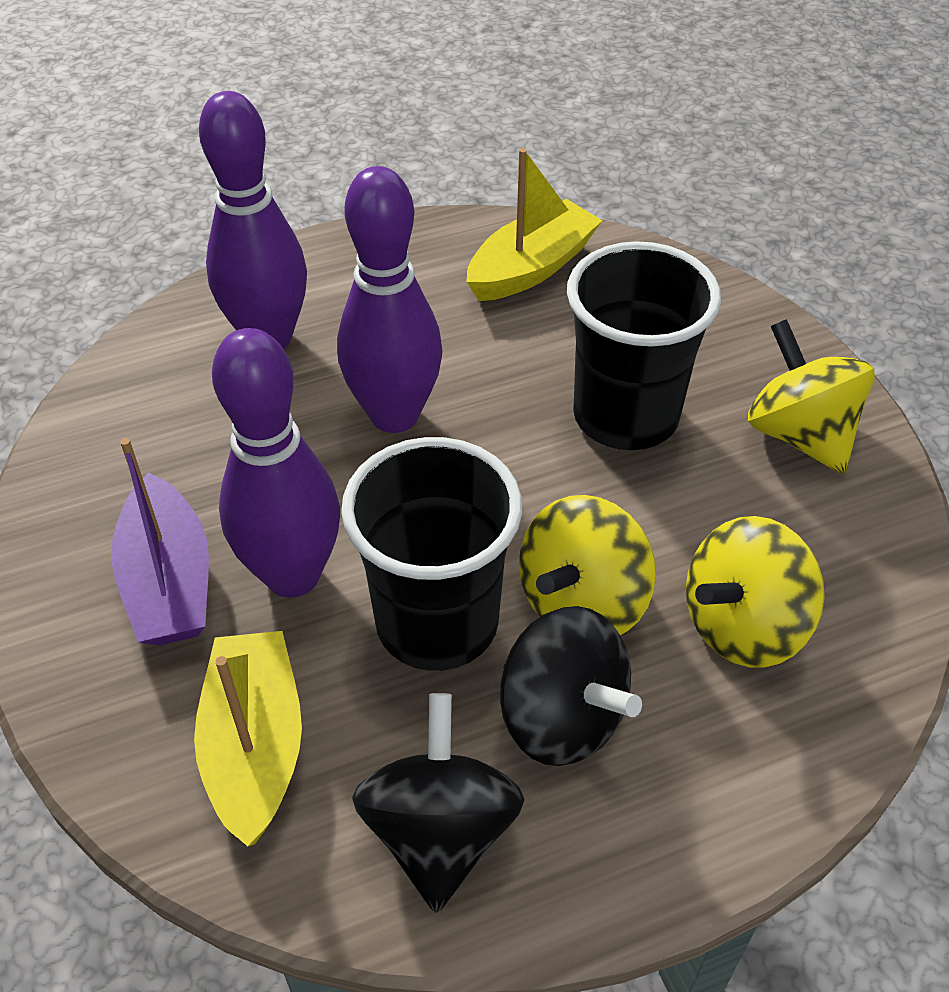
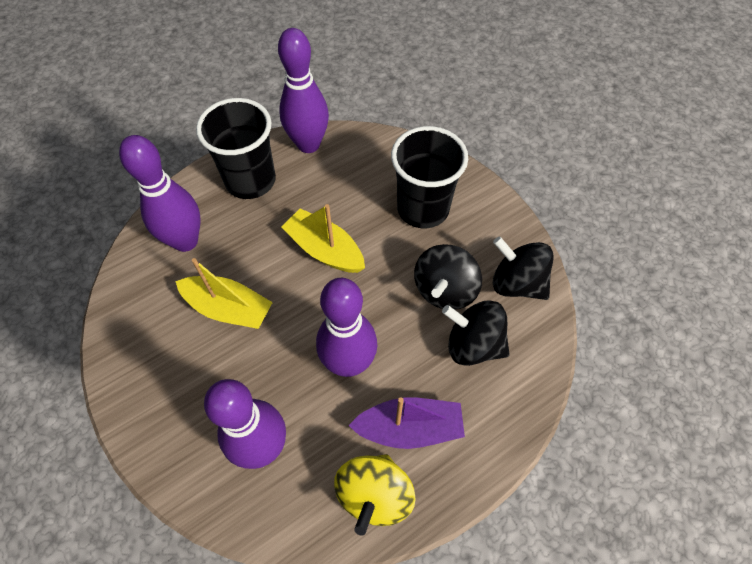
black spinning top: [353,693,525,913] [500,606,642,766] = 2 -> [414,244,482,310] [442,300,510,366] [493,236,554,300] = 3
purple bowling pin: [199,91,307,349] [212,328,340,598] [337,166,443,433] = 3 -> [119,135,201,252] [204,379,286,469] [278,28,329,153] [316,278,377,377] = 4
yellow spinning top: [519,495,656,635] [686,516,824,668] [748,319,875,474] = 3 -> [334,454,416,536] = 1

